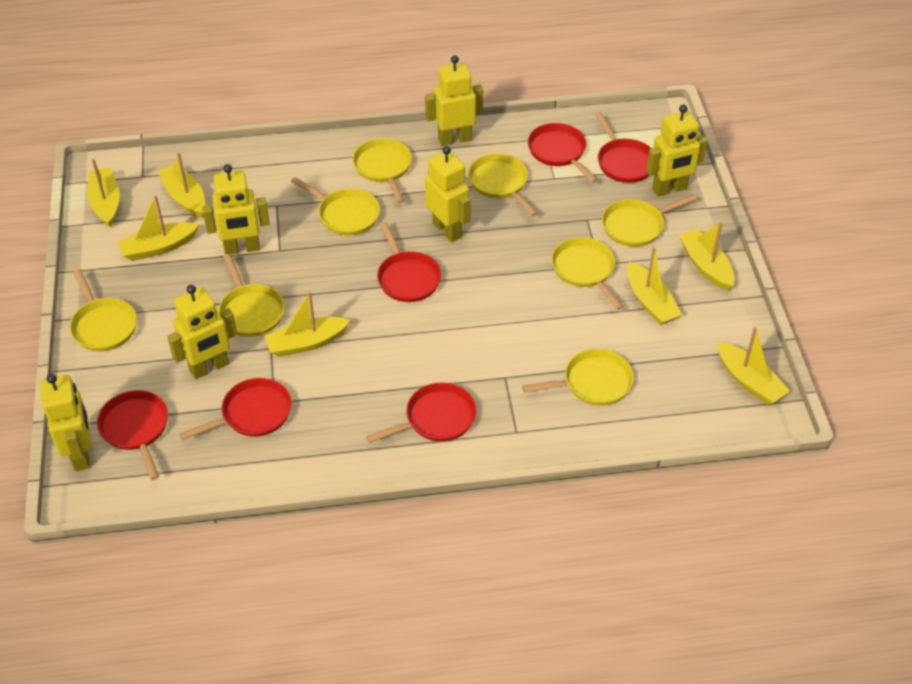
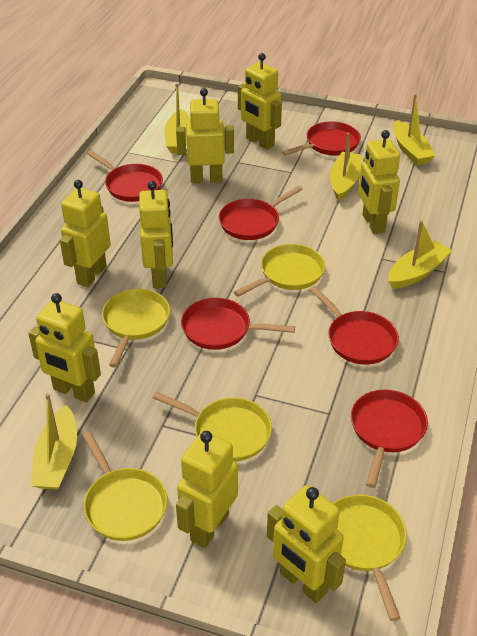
yellow boat: [87,159,120,227] [117,195,199,261] [158,152,205,218] [264,291,350,357] [627,247,682,325] [679,222,735,290] [717,327,790,405] = 7 -> [31,393,77,490] [164,83,191,154] [330,133,361,201] [388,220,452,289] [394,94,436,165] = 5
yellow pan: [70,269,137,352] [218,254,285,337] [291,177,380,236] [352,138,412,203] [468,153,538,216] [522,349,634,406] [551,237,623,310] [602,194,697,247] = 8 -> [82,431,167,541] [102,289,170,368] [153,391,272,461] [234,244,325,297] [333,494,407,621] = 5
yellow robot: [40,374,92,471] [167,285,237,379] [202,164,270,255] [425,55,483,146] [425,146,471,242] [646,105,707,197] = 6 -> [28,293,101,402] [60,180,111,287] [139,181,173,288] [176,88,234,183] [176,431,238,548] [238,53,282,150] [267,485,346,603] [358,130,400,234] = 8

